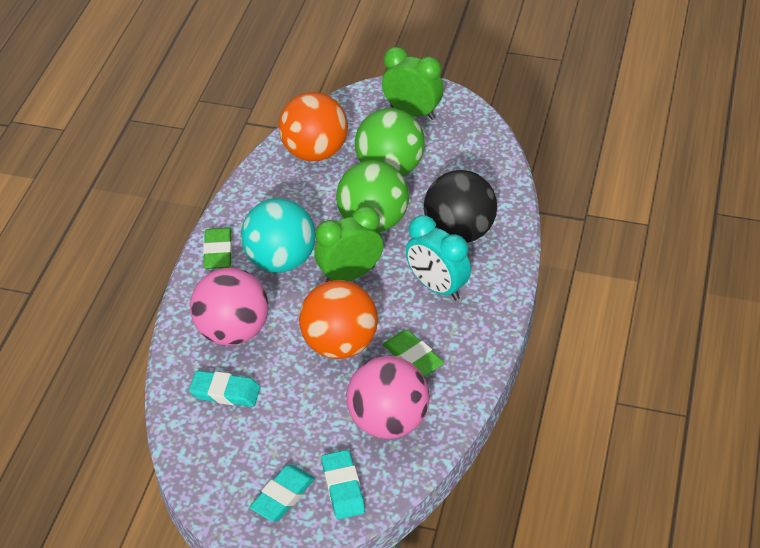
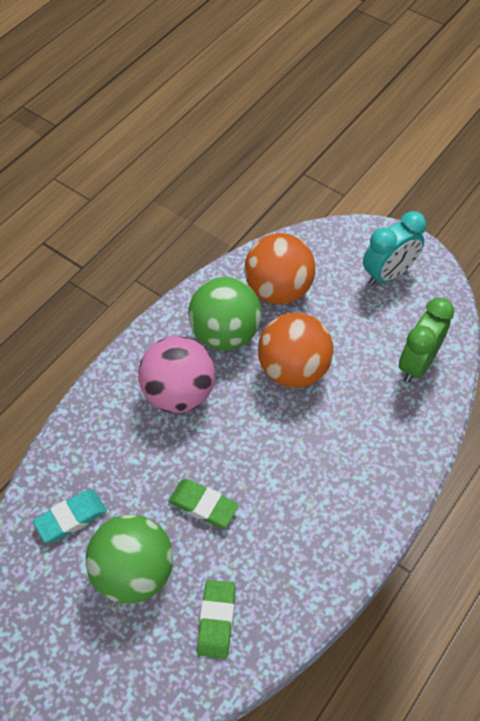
black ball: [424,170,497,243] = 1 -> none = 0
green clock: [314,206,383,282] [382,47,444,120] = 2 -> [399,297,454,383] = 1
pink ball: [190,268,268,346] [346,356,429,439] = 2 -> [138,336,215,413] = 1
turquoise ball: [241,198,316,273] = 1 -> none = 0
turquoise eraser: [189,371,260,407] [249,465,315,521] [321,450,365,519] = 3 -> [33,490,107,543] = 1

